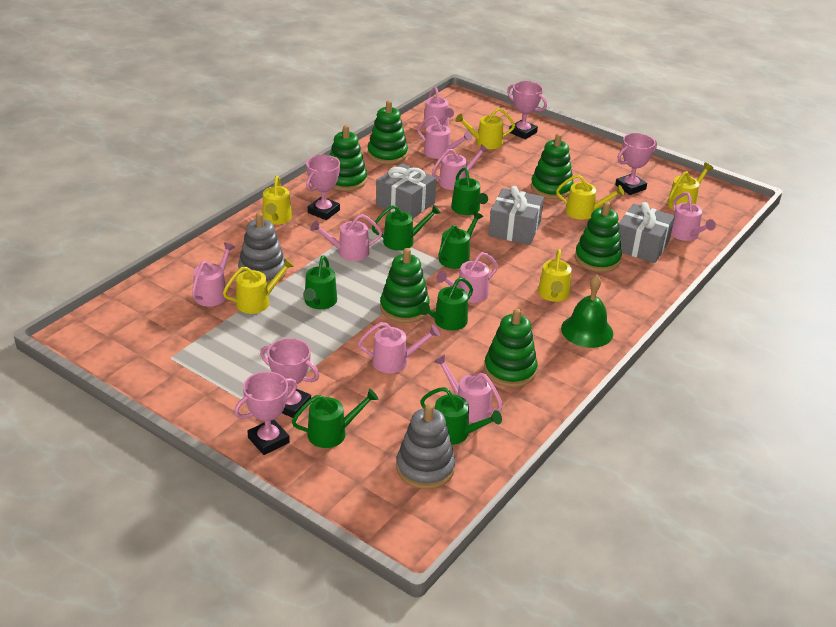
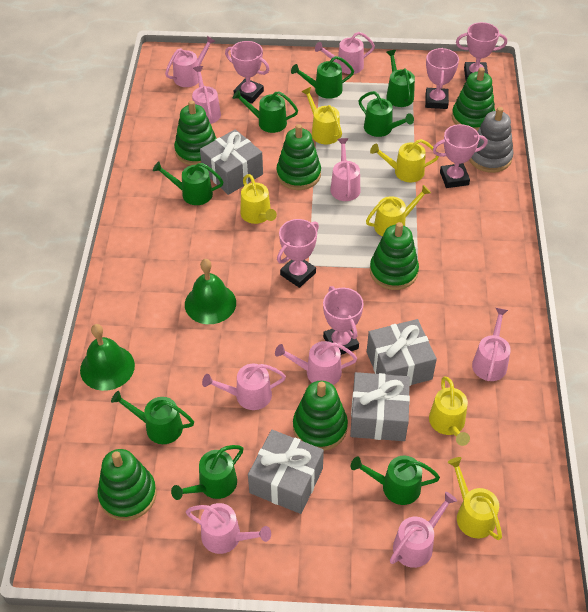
green bell: [561,275,613,348] = 1 -> [80,324,135,391] [185,259,236,324] = 2
green watering can: [292,389,378,448] [303,255,337,309] [372,205,441,251] [419,277,473,330] [420,387,502,445] [439,211,483,269] [451,167,488,215] = 7 -> [111,391,194,444] [153,161,224,205] [171,445,244,500] [233,90,298,133] [291,56,354,99] [351,456,440,505] [359,91,414,137] [386,50,415,107] = 8
grey gift: [376,163,437,218] [489,186,544,245] [619,202,675,263] = 3 -> [200,129,263,195] [248,430,324,514] [350,372,410,441] [367,319,437,386] = 4
grey stacking toy: [238,213,287,285] [396,403,455,489] = 2 -> [469,107,513,173] = 1
pink trophy: [234,371,297,455] [260,338,319,418] [306,155,340,220] [507,81,547,139] [615,133,657,195] = 5 -> [225,41,270,103] [277,219,319,288] [323,286,364,355] [425,48,459,109] [433,124,487,188] [456,22,507,81] = 6

